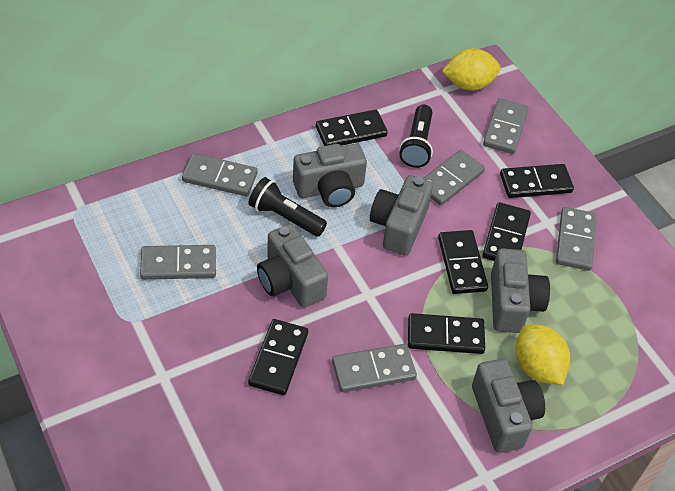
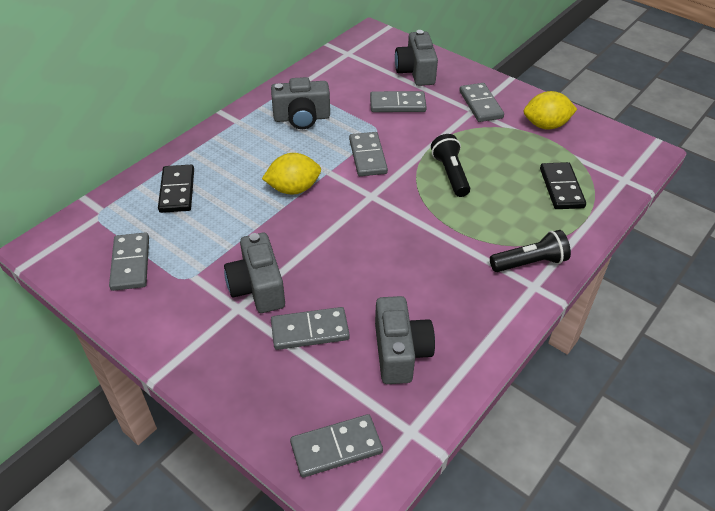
black domino: [248,319,308,395] [316,110,388,146] [408,313,485,354] [438,230,488,294] [482,202,531,261] [500,164,574,198] = 6 -> [158,165,194,213] [540,162,586,209] = 2
grey camera: [257,224,328,308] [293,143,367,207] [370,175,433,256] [472,359,545,453] [491,248,550,333] = 5 -> [224,233,285,313] [271,77,330,129] [375,296,435,384] [395,30,438,86] = 4

